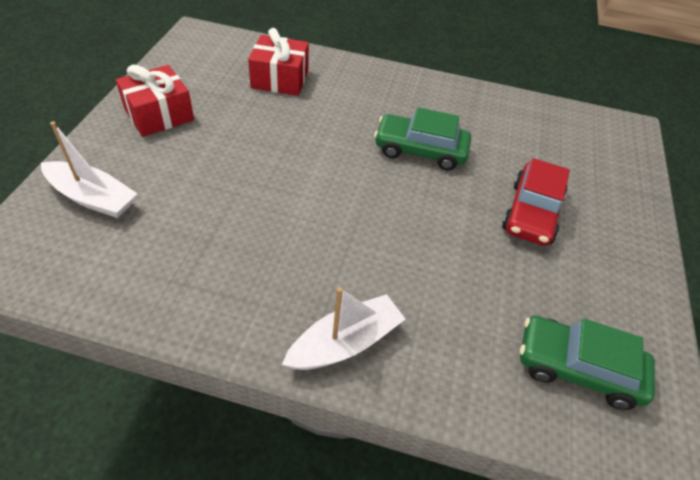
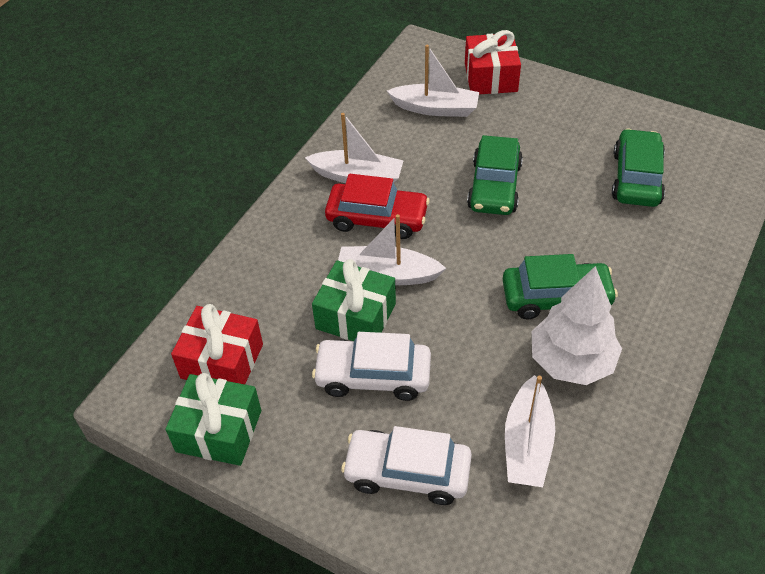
green car: [374,107,471,171] [520,316,655,410] = 2 -> [467,135,523,215] [503,254,618,319] [612,129,665,207] = 3
green gift: none = 0 -> [165,373,261,466] [312,259,396,341] = 2
white boat: [41,121,138,218] [282,287,405,370] = 2 -> [305,113,404,183] [338,214,446,285] [387,45,479,117] [505,375,555,487] = 4
white car: none = 0 -> [312,332,431,401] [341,426,472,505] = 2
white tree: none = 0 -> [532,266,622,385] = 1

